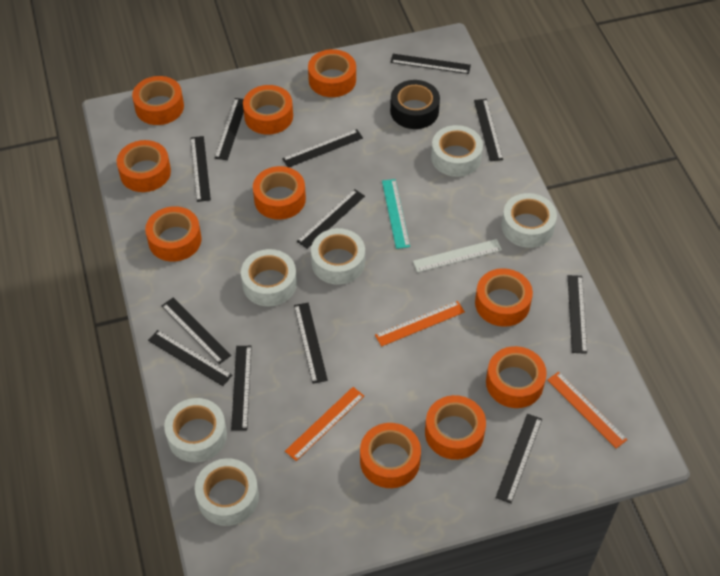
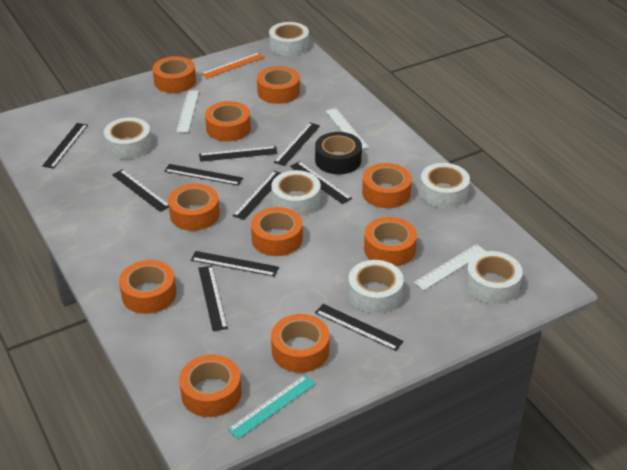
black ruler: [148,330,232,386] [161,298,231,364] [190,136,211,202] [215,98,244,160] [231,346,252,431] [282,129,363,167] [294,303,328,384] [297,189,365,249] [390,54,471,74] [474,99,503,161] [496,414,542,504] [568,275,587,354] = 12 -> [42,123,88,169] [112,169,169,212] [164,164,243,186] [191,251,279,277] [198,266,228,331] [199,146,278,162] [233,171,281,220] [274,123,320,166] [290,161,352,204] [315,304,404,351] = 10
orange ruler: [285,387,364,461] [375,301,465,347] [548,372,628,449] = 3 -> [201,52,265,79] = 1
white ruler: [413,239,502,272] = 1 -> [176,91,199,133] [326,108,369,150] [414,244,485,290] = 3

